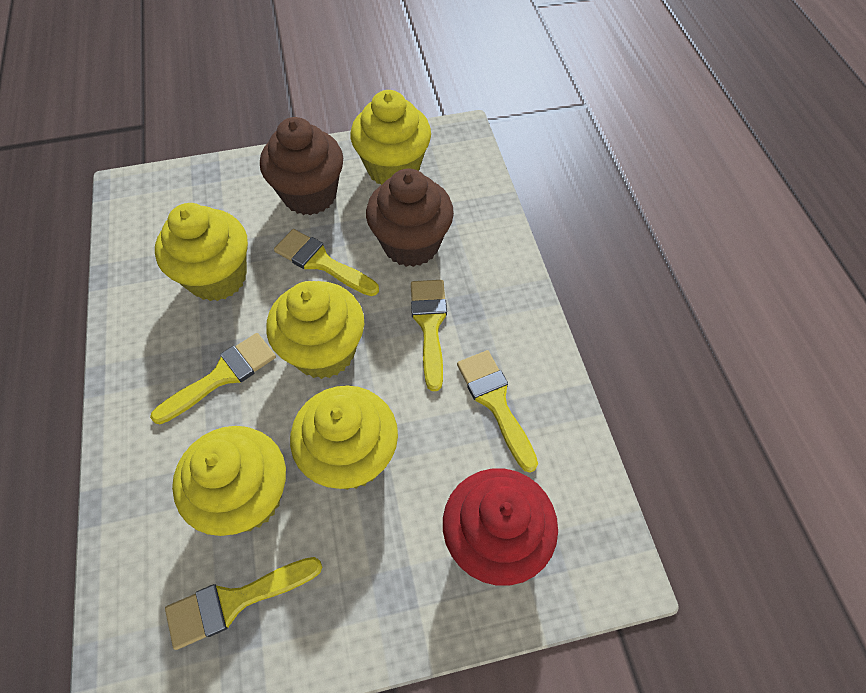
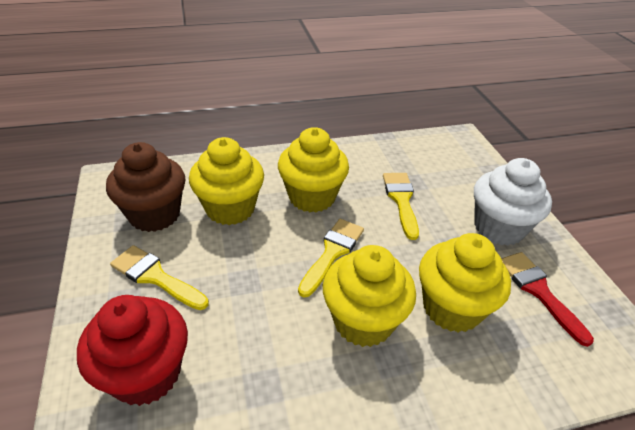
brown cupcake: [260,117,343,215] [366,169,454,267] = 2 -> [106,142,186,232] = 1
red brush: none = 0 -> [501,252,594,347] = 1
white cupcake: none = 0 -> [474,158,552,246] = 1
yellow brush: [150,333,276,424] [165,557,322,650] [274,229,379,296] [411,280,447,391] [457,350,538,472] = 5 -> [110,245,209,310] [298,219,364,297] [383,173,419,240] = 3
yellow cupcake: [155,203,248,301] [172,426,286,536] [266,281,364,379] [290,385,398,490] [351,90,431,185] = 5 -> [189,137,264,225] [278,127,349,212] [323,245,416,347] [419,233,511,333] = 4

